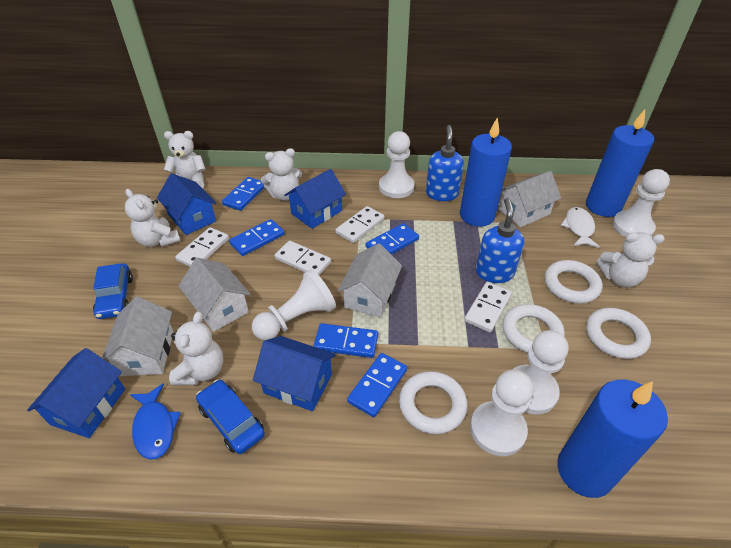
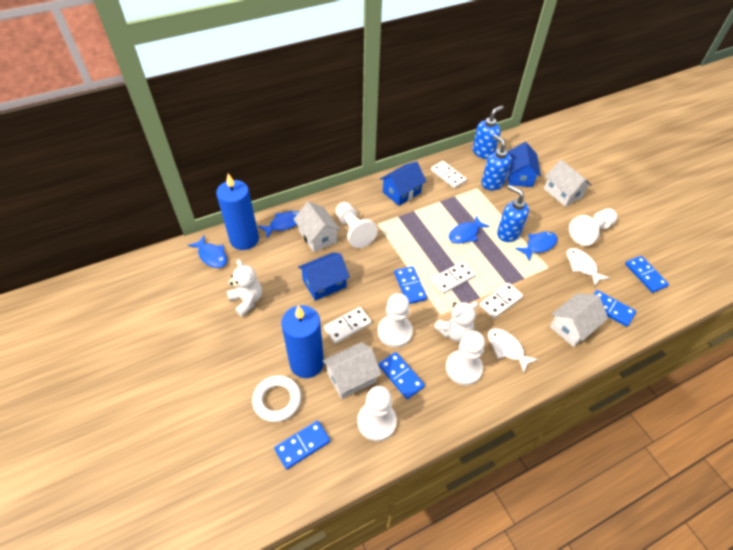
blue candle: [460,117,512,227] [557,380,668,498] [586,110,654,217] = 3 -> [216,174,259,250] [281,305,324,378] = 2
blue car: [93,264,133,319] [196,379,265,454] = 2 -> none = 0
blue fish: [130,383,181,460] = 1 -> [188,236,227,268] [258,211,299,238] [449,216,490,244] [516,232,557,261] = 4
blue house: [27,348,125,438] [157,173,217,235] [253,336,336,411] [284,169,346,229] = 4 -> [298,252,350,301] [380,161,426,206] [507,142,541,187] = 3
blue soap dispenser: [426,125,464,201] [476,198,524,283] = 2 -> [472,105,504,159] [481,134,511,190] [497,185,529,242] = 3
white fish: [561,207,600,248] = 1 -> [488,328,538,373] [566,248,610,286] = 2
white ring: [399,371,468,434] [502,304,565,353] [545,260,602,304] [586,308,651,359] = 4 -> [252,375,302,422] = 1
white teddy bear: [125,189,181,247] [164,131,206,188] [169,312,223,385] [261,148,302,201] [596,232,665,287] = 5 -> [227,259,262,316] [434,301,479,342] = 2

